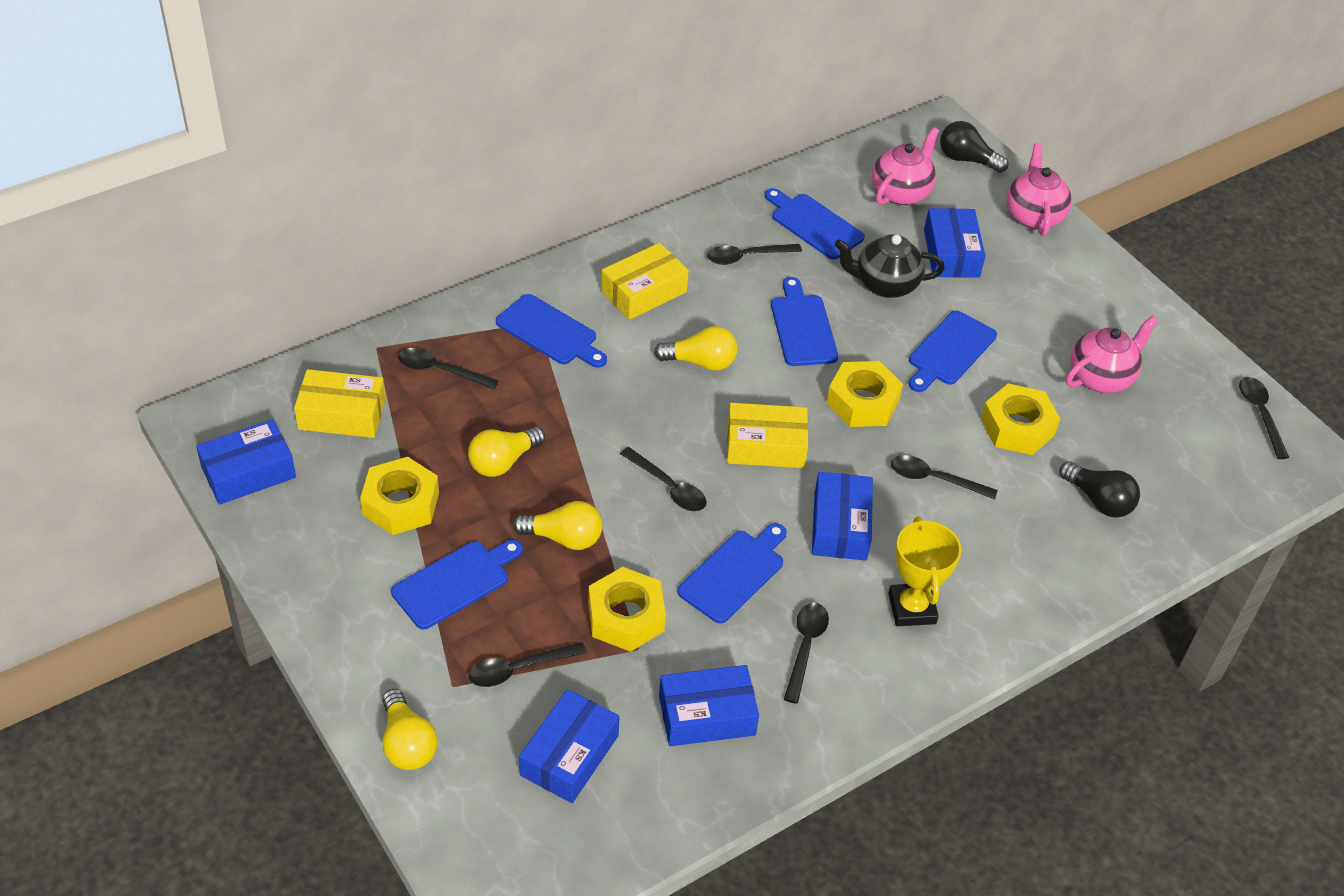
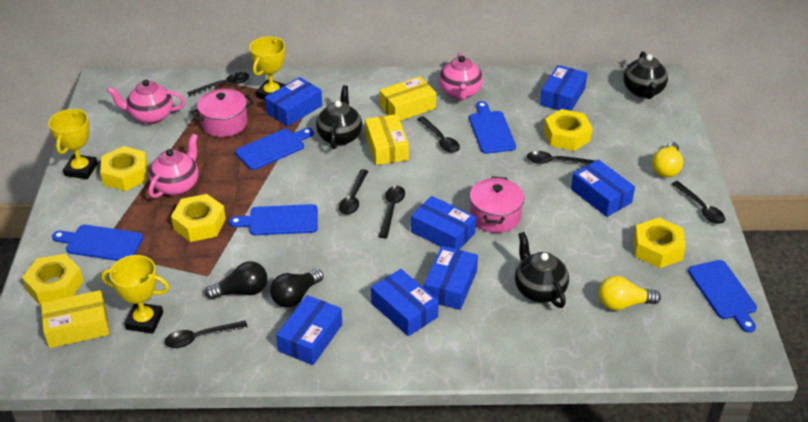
black teapot: [835,234,945,298] = 1 -> [316,85,362,149] [515,232,569,308] [623,51,668,99] = 3
blue box: [196,419,296,505] [519,689,620,803] [659,665,759,746] [812,472,873,561] [924,208,985,278] = 5 -> [265,77,322,126] [276,295,342,365] [371,269,439,336] [411,196,476,250] [424,246,478,310] [540,65,587,111] [571,160,635,217] = 7
blue cutting board: [391,540,523,629] [496,294,607,368] [677,523,787,624] [765,188,865,259] [771,277,838,366] [909,311,997,392] = 6 -> [52,225,143,261] [229,204,318,235] [235,128,314,170] [469,101,516,154] [688,260,757,333] = 5
pink pot: none = 0 -> [191,89,254,137] [470,176,524,233] = 2
yellow light bulb: [382,689,437,770] [468,427,545,477] [513,501,602,550] [654,326,737,371] = 4 -> [599,276,661,310] [652,142,683,178] = 2
yellow nut: [360,457,439,535] [588,567,666,652] [826,361,903,427] [981,383,1060,455] = 4 -> [22,254,84,306] [100,146,148,191] [171,194,226,242] [544,109,592,151] [634,218,686,268] = 5
yellow trophy: [888,517,961,626] = 1 -> [48,109,98,179] [101,255,169,334] [249,36,286,100] = 3

